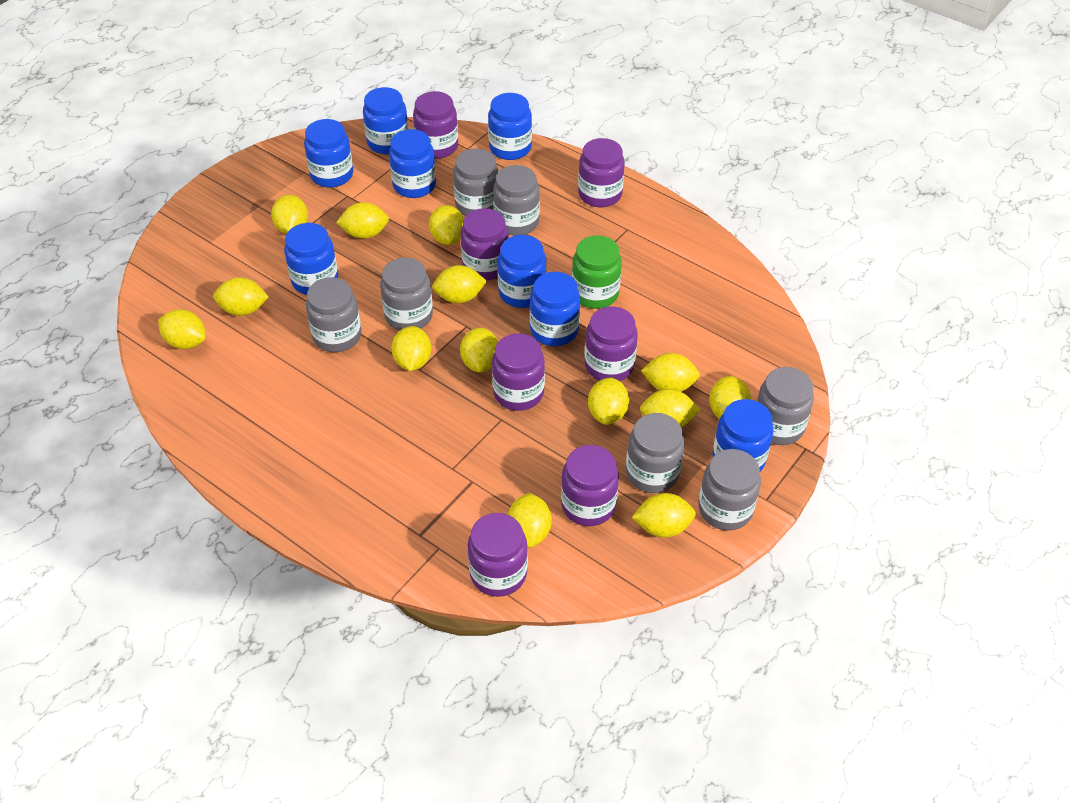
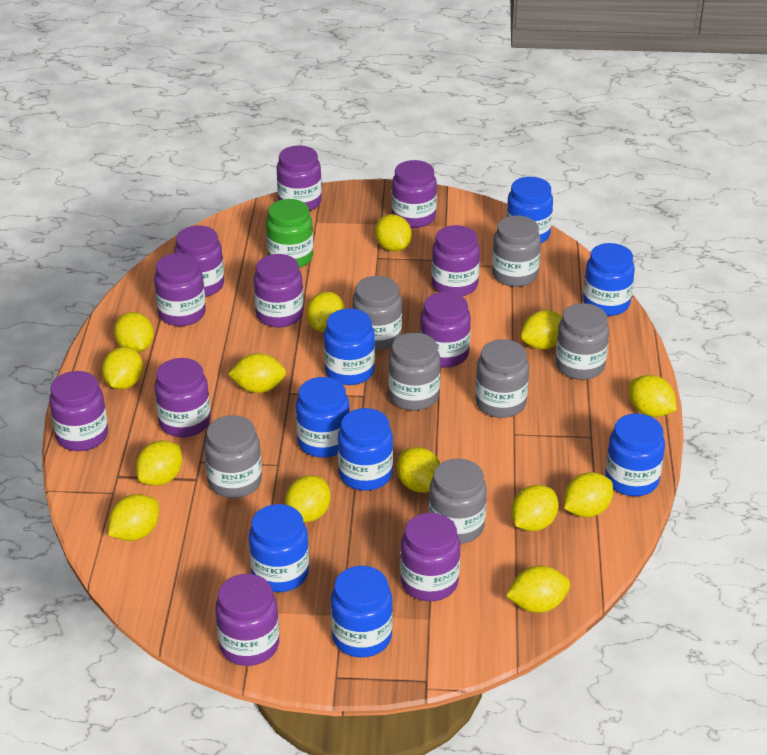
purple jar: [413,91,458,159] [460,208,509,280] [468,513,528,597] [492,333,545,411] [561,445,619,526] [578,138,625,207] [584,306,638,381] = 7 -> [49,371,108,451] [154,253,206,326] [154,358,211,437] [174,226,224,297] [215,574,279,666] [254,254,304,327] [277,146,322,211] [392,160,437,228] [400,513,460,601] [420,292,471,368] [432,225,480,296] = 11

